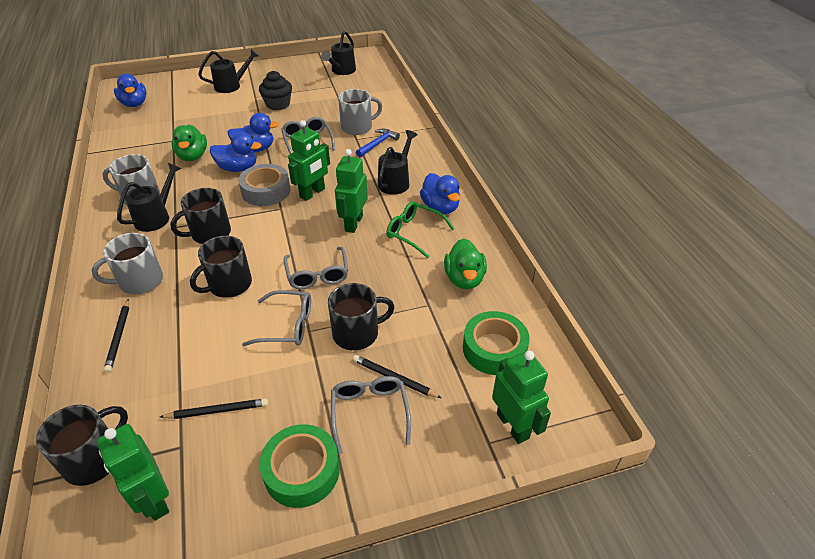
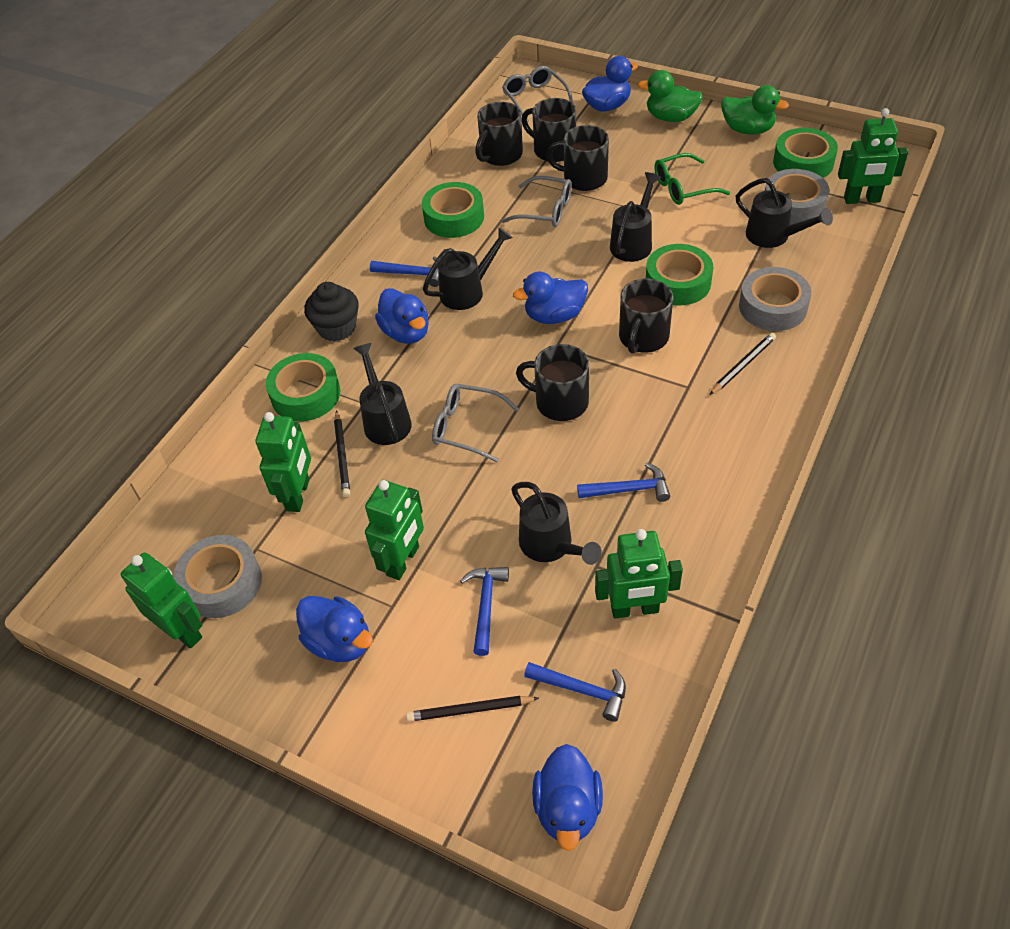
black mug: [36,405,128,486] [170,188,231,244] [190,236,252,298] [328,283,395,350] = 4 -> [475,102,523,166] [516,344,589,421] [521,98,576,162] [546,125,609,191] [619,279,673,354] = 5
black watering can: [117,163,181,232] [198,49,259,93] [321,31,356,75] [378,130,417,195] = 4 -> [353,343,412,445] [423,227,513,310] [511,482,602,565] [610,172,661,262] [736,178,833,248] = 5
blue duck: [114,74,147,107] [210,132,261,172] [227,113,279,153] [420,173,460,214] = 4 -> [296,596,373,662] [375,288,429,344] [513,271,588,324] [532,744,603,851] [582,56,638,112] = 5
blue hammer: [356,129,400,157] = 1 -> [370,256,439,287] [460,567,509,656] [524,662,626,722] [577,462,670,502] = 4
green robot: [97,424,169,521] [288,120,330,201] [335,149,368,233] [492,351,551,444] = 4 -> [121,552,202,648] [256,412,311,512] [365,480,424,580] [595,529,683,619] [838,108,908,204] = 5
green tape: [260,424,340,508] [463,311,530,375] = 2 -> [266,353,340,421] [422,182,484,238] [646,244,714,305] [773,128,838,178] = 4
grey glasses: [242,290,311,346] [281,117,335,154] [284,247,348,289] [331,376,411,454] = 4 -> [432,384,519,462] [502,66,574,122] [502,176,572,227] = 3
grey mug: [92,233,163,294] [102,154,160,205] [338,89,382,135] = 3 -> none = 0
grey tape: [238,164,291,206] = 1 -> [174,535,262,618] [739,267,811,331] [765,169,829,225] = 3

